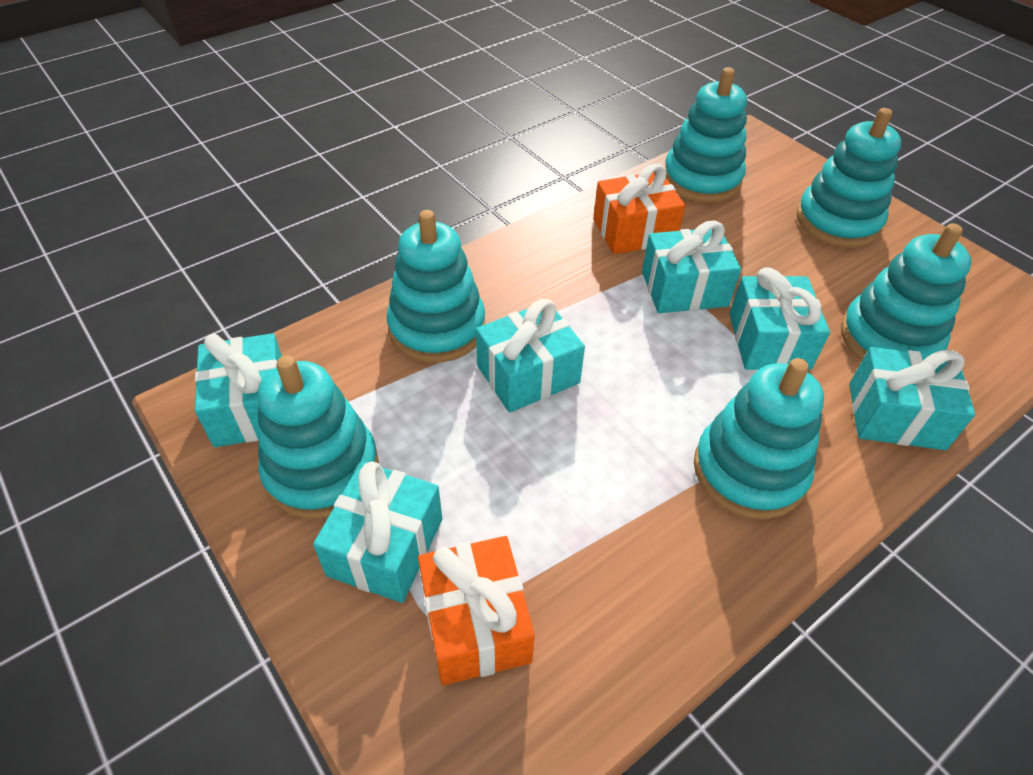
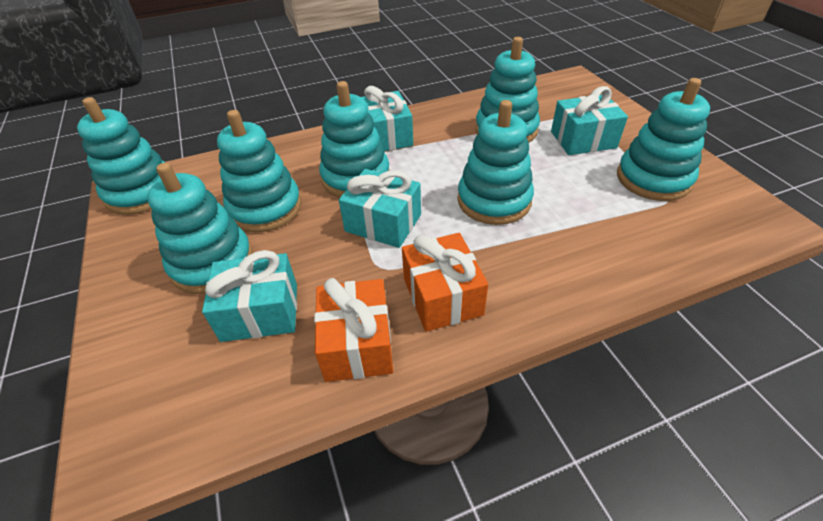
turquoise gift: [195,333,282,447] [313,461,442,603] [476,299,585,413] [642,221,741,313] [729,267,830,370] [849,347,975,450] = 6 -> [202,250,297,342] [339,169,421,248] [361,86,413,151] [551,86,628,155] = 4
turquoise stacking toy: [257,355,379,519] [386,210,485,363] [665,67,747,203] [694,358,824,519] [796,108,901,248] [841,223,972,360] = 6 -> [77,97,165,215] [147,163,253,294] [217,110,302,232] [319,81,390,198] [457,100,534,225] [475,37,540,143] [617,78,710,201] = 7

